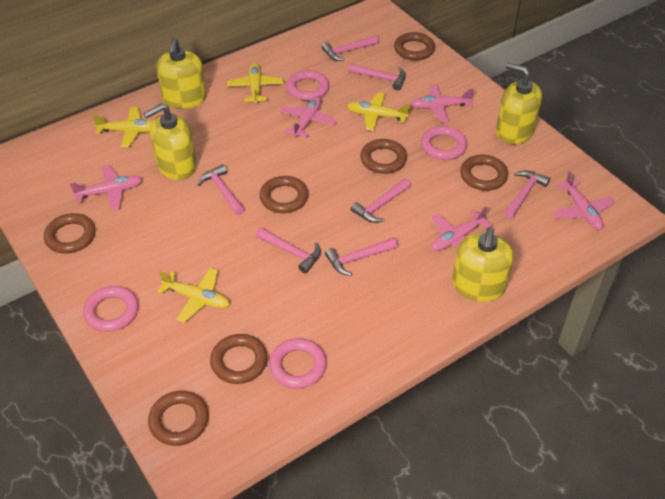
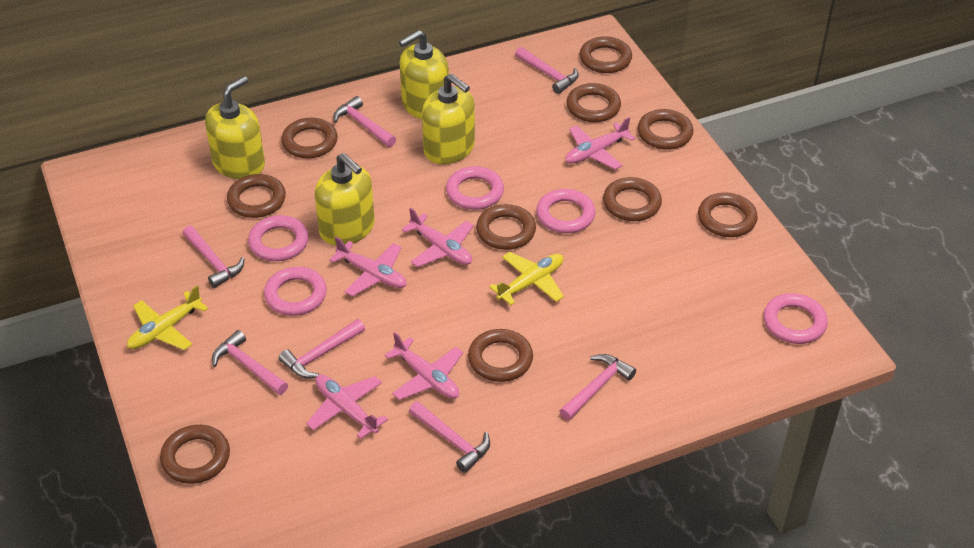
brown ring: [44,213,96,254] [148,391,209,446] [210,334,268,384] [260,176,308,213] [360,139,407,174] [394,32,435,61] [460,155,508,191] = 7 -> [160,425,230,484] [227,174,286,218] [281,118,338,159] [468,329,533,382] [476,204,536,250] [566,83,621,122] [580,36,632,73] [603,177,662,221] [638,109,693,150] [698,192,758,237] = 10
pink ring: [83,286,138,332] [269,338,327,389] [286,70,329,101] [421,126,467,160] = 4 -> [248,215,309,261] [264,267,327,316] [446,166,504,210] [536,189,595,233] [763,293,828,344] = 5
yellow plane: [93,107,153,147] [157,268,230,322] [227,63,284,104] [347,92,410,131] = 4 -> [127,285,208,350] [489,252,564,305] = 2

